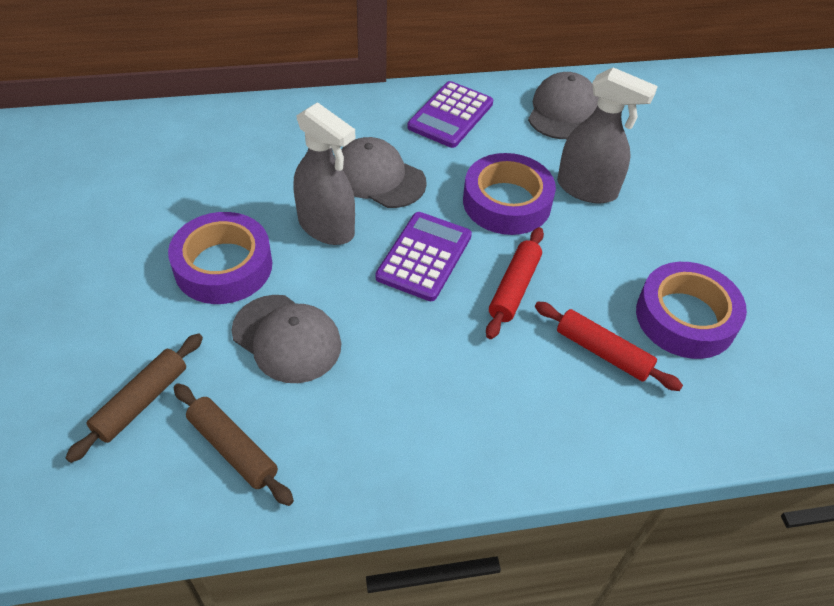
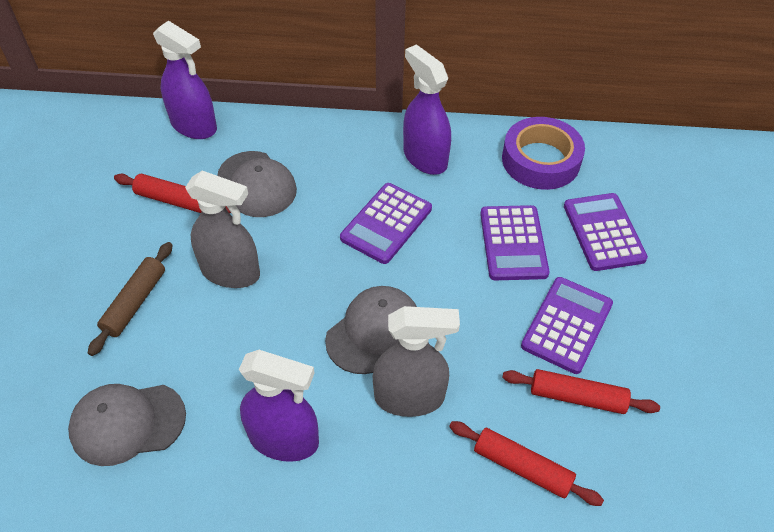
brown rolling pin: [65,333,203,463] [174,383,294,506] = 2 -> [88,242,172,356] = 1
purple calculator: [376,212,472,301] [408,81,493,148] = 2 -> [340,183,432,264] [480,205,549,280] [521,277,613,374] [564,193,648,271] = 4
purple spray bottle: none = 0 -> [153,21,217,139] [239,350,319,462] [403,44,451,175] = 3
purple tape: [168,212,272,304] [463,153,556,235] [636,262,747,359] = 3 -> [502,117,585,190] = 1
red rolling pin: [486,227,544,339] [535,302,683,391] = 2 -> [114,174,231,213] [449,421,604,506] [502,369,660,414] = 3

